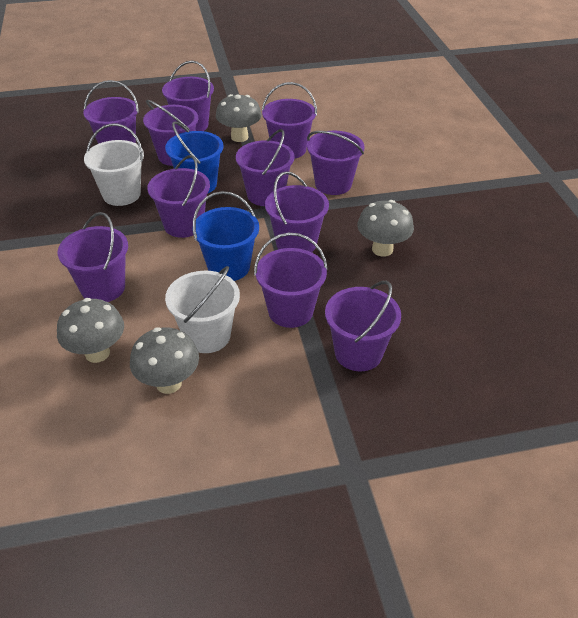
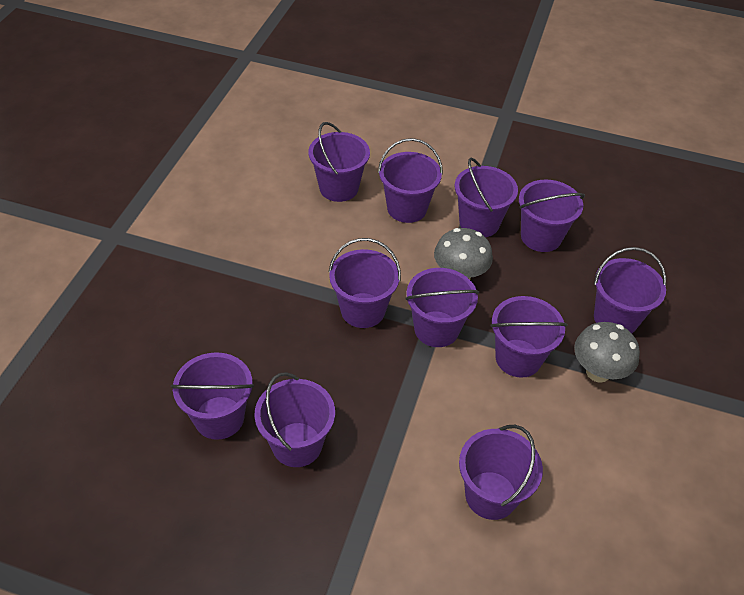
blue bucket: [165,121,224,194] [192,191,259,281] = 2 -> none = 0
grey mushroom: [57,298,124,363] [130,327,199,394] [216,94,262,142] [357,200,414,257] = 4 -> [434,228,493,279] [574,322,640,383] = 2
white bucket: [84,124,144,206] [165,266,240,353] = 2 -> none = 0

